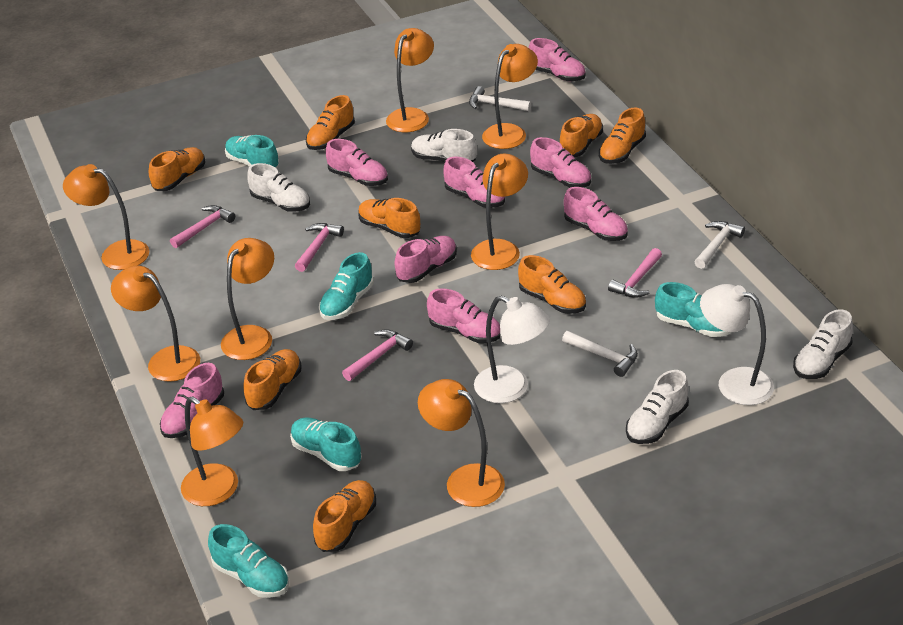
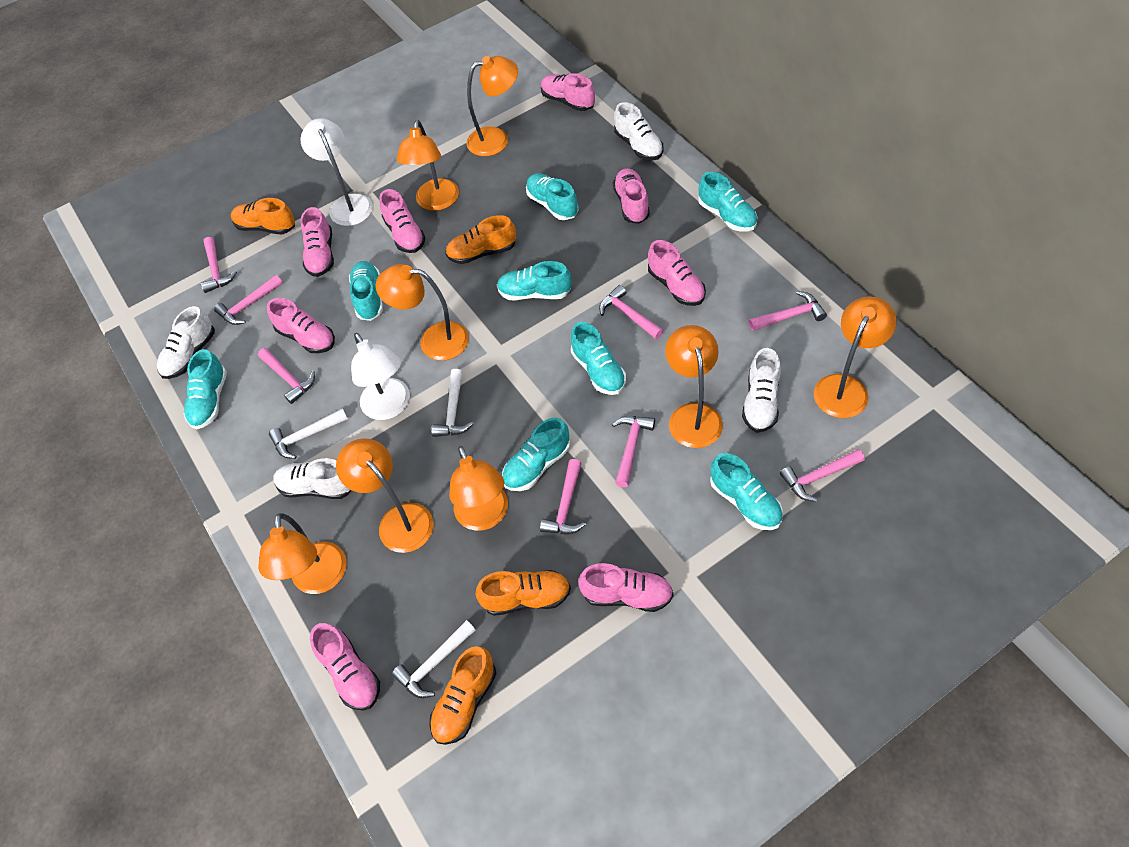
orange shoe: [149,147,205,191] [243,349,301,410] [306,95,355,150] [313,480,376,552] [358,198,420,238] [518,255,586,314] [560,114,603,157] [599,107,646,164] = 8 -> [231,198,295,234] [429,646,496,745] [445,215,516,264] [476,570,571,616] = 4
pink hammer: [170,205,235,248] [295,223,344,272] [342,329,413,381] [608,248,662,298] = 4 -> [201,237,237,293] [214,275,283,325] [258,348,315,404] [540,459,586,534] [599,285,663,339] [612,416,655,487] [749,291,827,331] [780,449,865,502] = 8
turquoise shoe: [208,524,289,598] [225,135,279,168] [290,418,362,471] [319,252,374,320] [655,282,732,337] = 5 -> [184,349,227,430] [349,261,383,321] [497,261,572,301] [502,417,570,491] [526,173,579,220] [571,322,626,395] [698,172,757,232] [710,453,783,530] = 8

